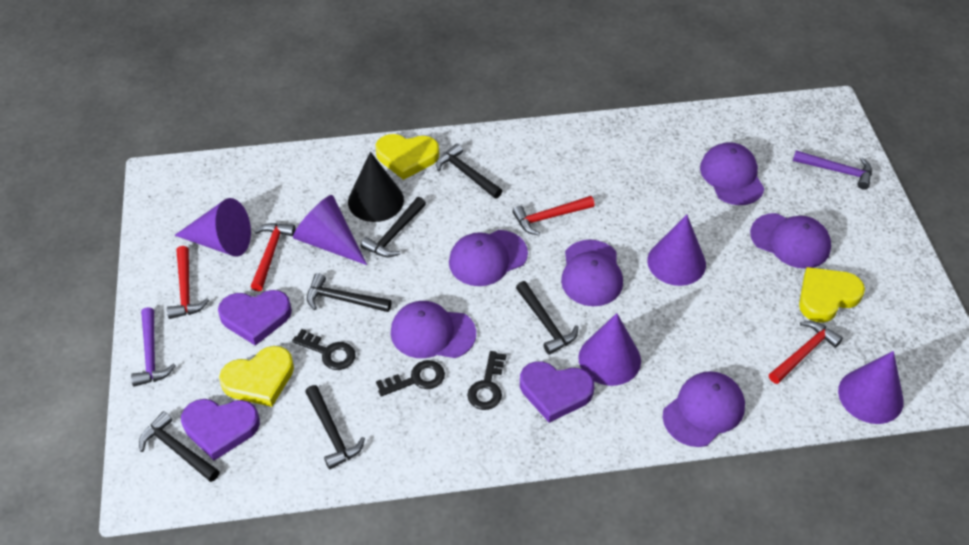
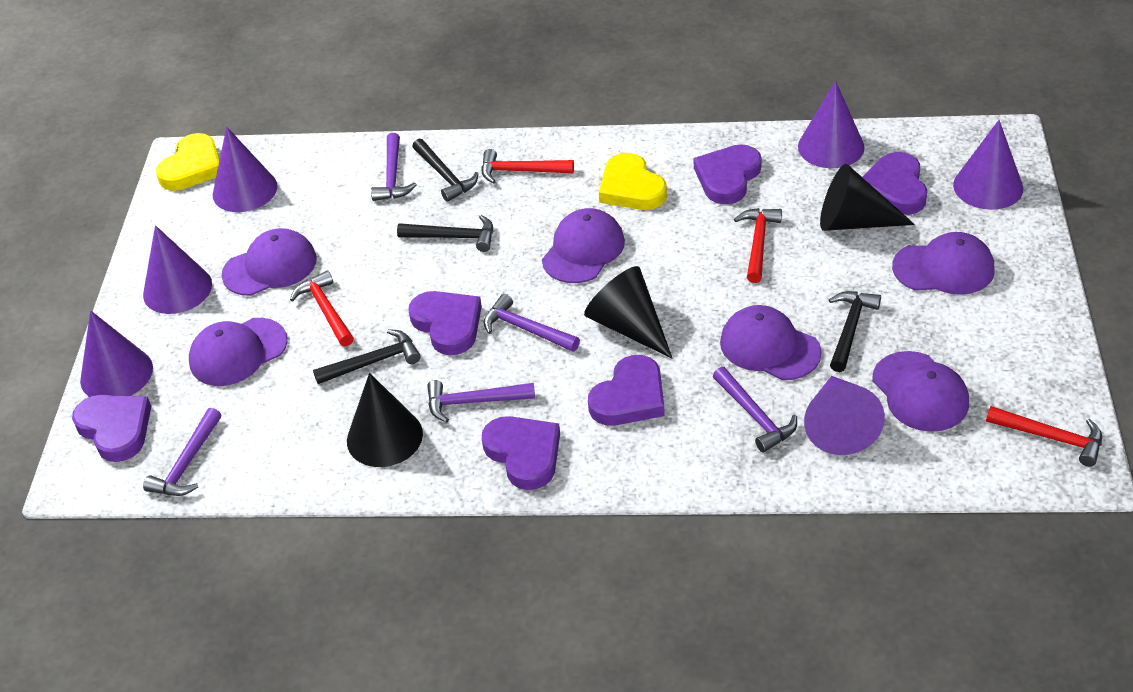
black cone: [348,152,404,222] = 1 -> [347,373,423,467] [584,266,672,358] [820,164,915,231] = 3
black hammer: [139,411,220,482] [305,385,365,470] [307,273,392,312] [361,197,426,257] [436,144,502,199] [516,281,578,355] = 6 -> [313,329,421,384] [397,215,493,252] [412,139,479,202] [829,291,881,372] = 4
black key: [292,329,356,370] [376,360,445,397] [467,351,507,410] = 3 -> none = 0
purple cone: [174,198,251,256] [293,195,367,265] [578,313,641,386] [647,215,706,286] [838,351,904,424] = 5 -> [80,311,153,397] [143,225,212,314] [213,127,277,212] [798,81,865,168] [804,376,885,455] [953,120,1023,210] = 6
purple hammer: [131,307,176,387] [793,150,872,189] = 2 -> [143,408,221,496] [371,133,417,201] [427,380,535,423] [483,294,580,352] [713,367,797,453] = 5
purple heart: [181,399,260,461] [218,290,292,346] [520,361,594,423] = 3 -> [72,395,151,462] [408,291,482,355] [482,416,560,490] [588,355,665,426] [694,144,762,204] [863,152,927,215] = 6
yellow heart: [219,346,294,407] [376,134,439,180] [799,267,865,323] = 3 -> [156,133,219,191] [599,153,667,210] = 2

